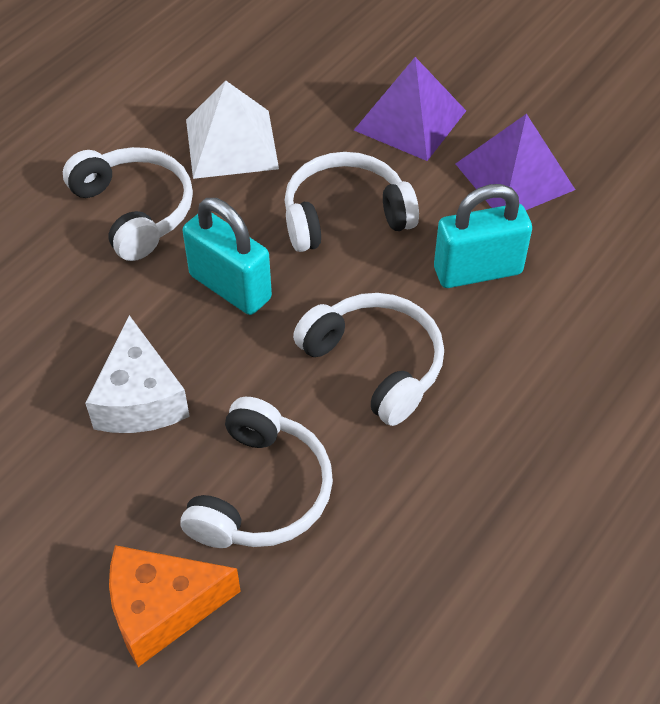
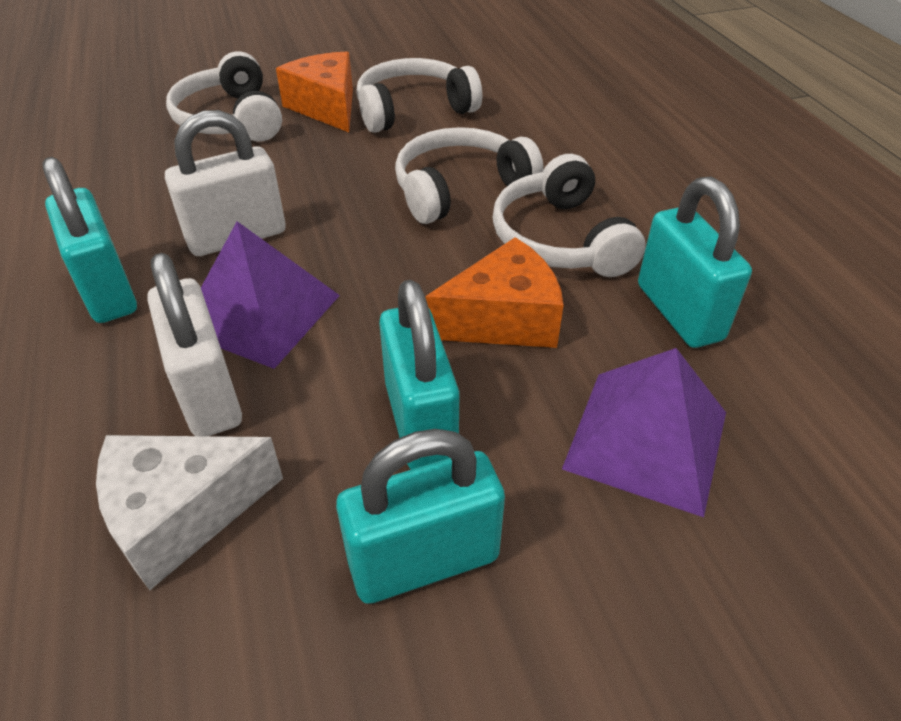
orange cheese: [109,545,241,667] = 1 -> [276,52,353,132] [425,237,564,348] = 2
turquoise padlock: [182,198,272,315] [434,184,532,288] = 2 -> [42,157,137,323] [336,429,505,604] [379,280,460,470] [638,176,752,348] = 4
white padlock: none = 0 -> [147,253,242,436] [165,110,286,256] = 2
white pyramid: [186,81,279,179] = 1 -> none = 0

